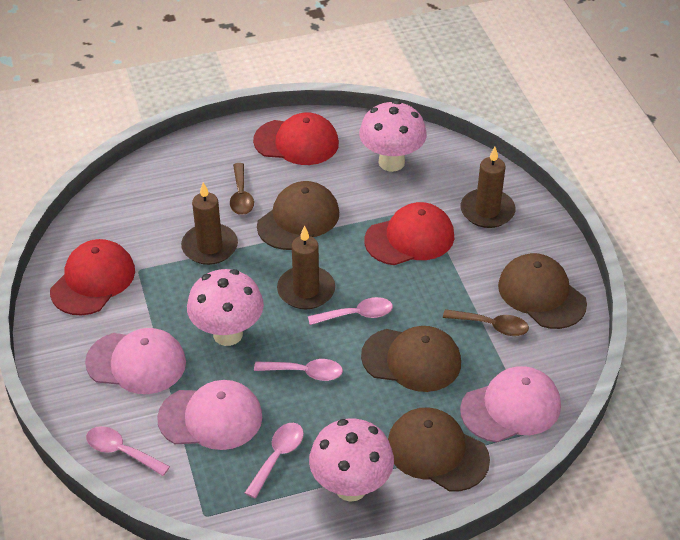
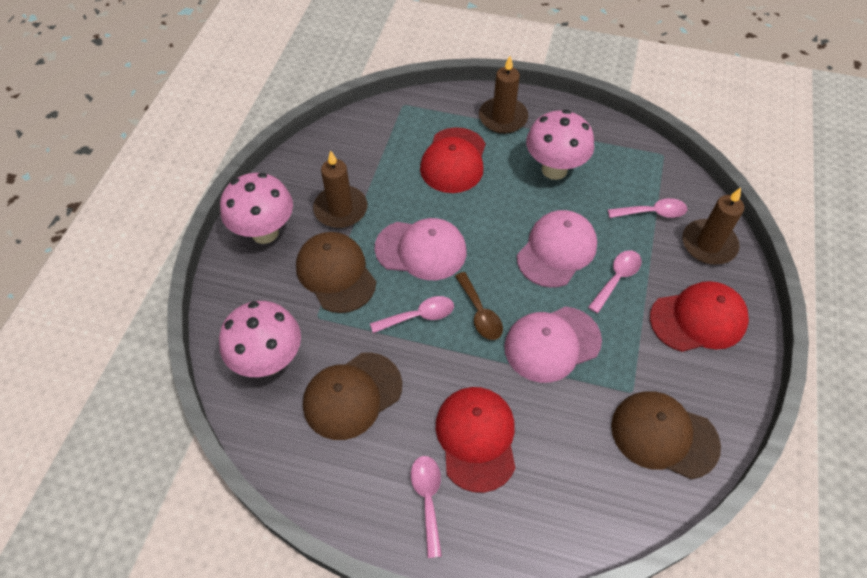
brown cap: [257,181,339,250] [361,326,461,392] [388,407,490,492] [498,253,587,329] = 4 -> [296,232,376,313] [303,352,402,440] [611,391,721,479] = 3
brown spoon: [230,163,254,215] [443,309,529,336] = 2 -> [455,272,503,340] = 1

